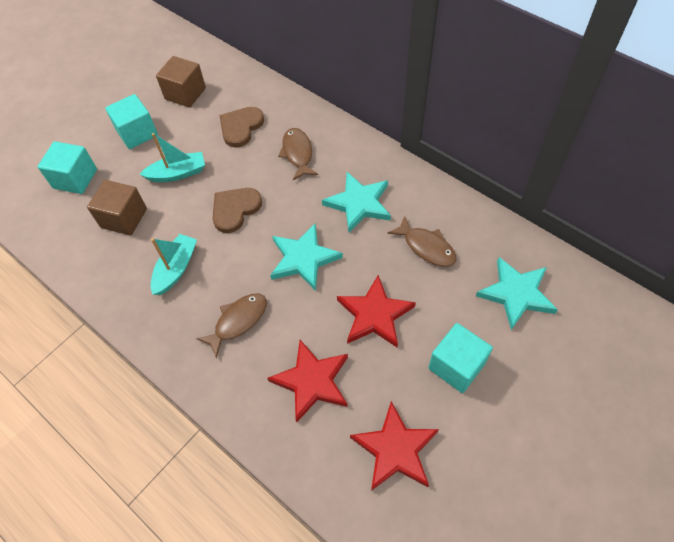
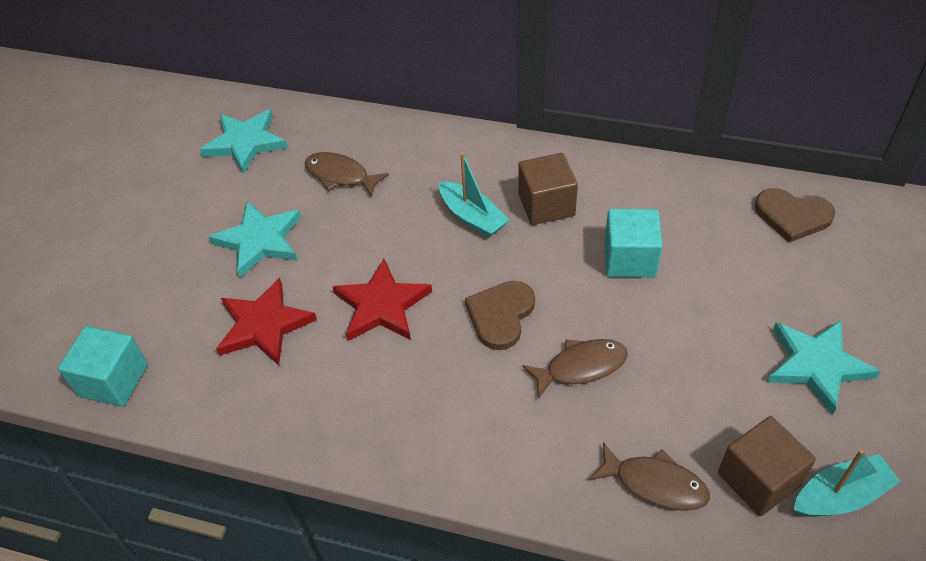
red star: [267,340,348,422] [337,275,416,347] [350,401,439,491] = 3 -> [216,278,317,365] [333,259,432,341] = 2
turquoise cube: [38,141,97,194] [105,94,158,149] [428,323,493,393] = 3 -> [58,326,148,407] [604,209,663,278] = 2

